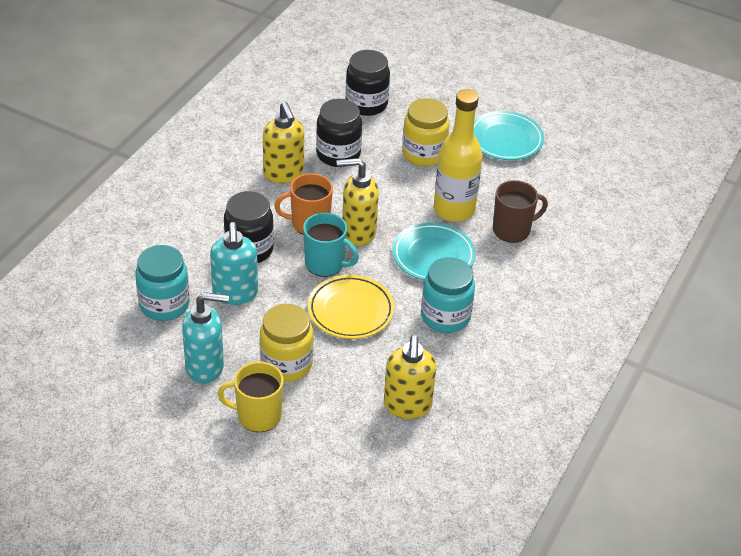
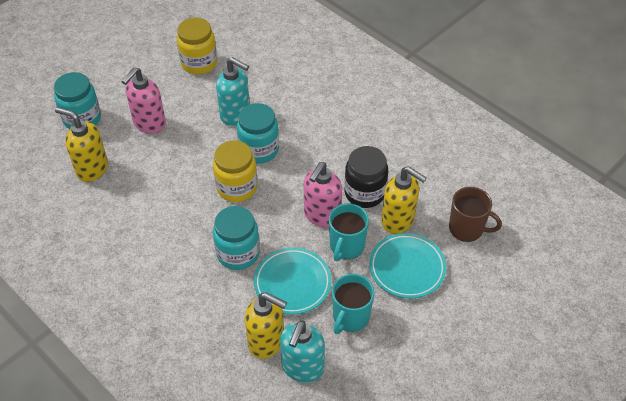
black jar: [224,191,274,263] [316,99,362,167] [345,50,390,116] = 3 -> [345,146,388,208] = 1
orange mug: [275,173,333,235] = 1 -> none = 0
pink soap dispenser: none = 0 -> [121,67,166,134] [304,162,342,227] = 2
turquoise jar: [135,245,190,321] [421,257,475,333] = 2 -> [54,72,101,129] [213,206,260,270] [237,103,279,164] = 3
turquoise mug: [303,213,359,277] = 1 -> [329,203,369,261] [332,274,375,334] = 2
yellow bottle: [434,89,482,222] = 1 -> none = 0
yellow mug: [217,362,284,432] = 1 -> none = 0
yellow plate: [308,275,395,339] = 1 -> none = 0

